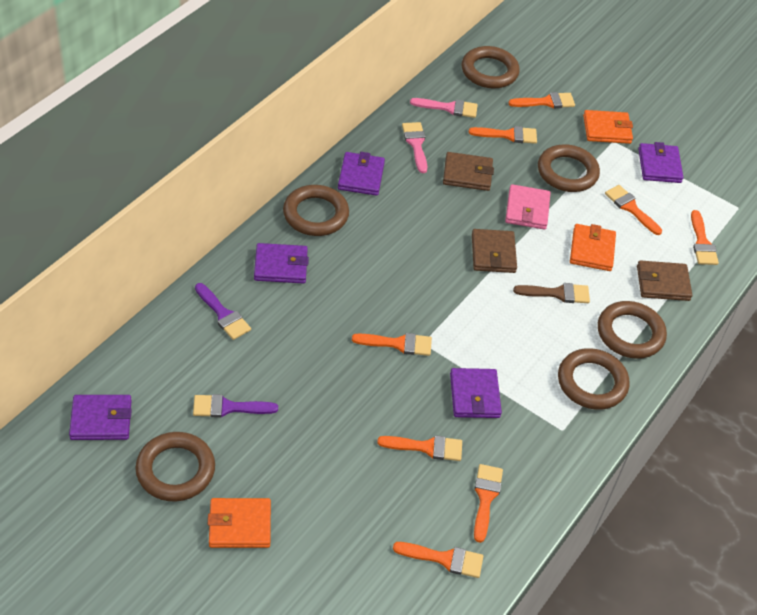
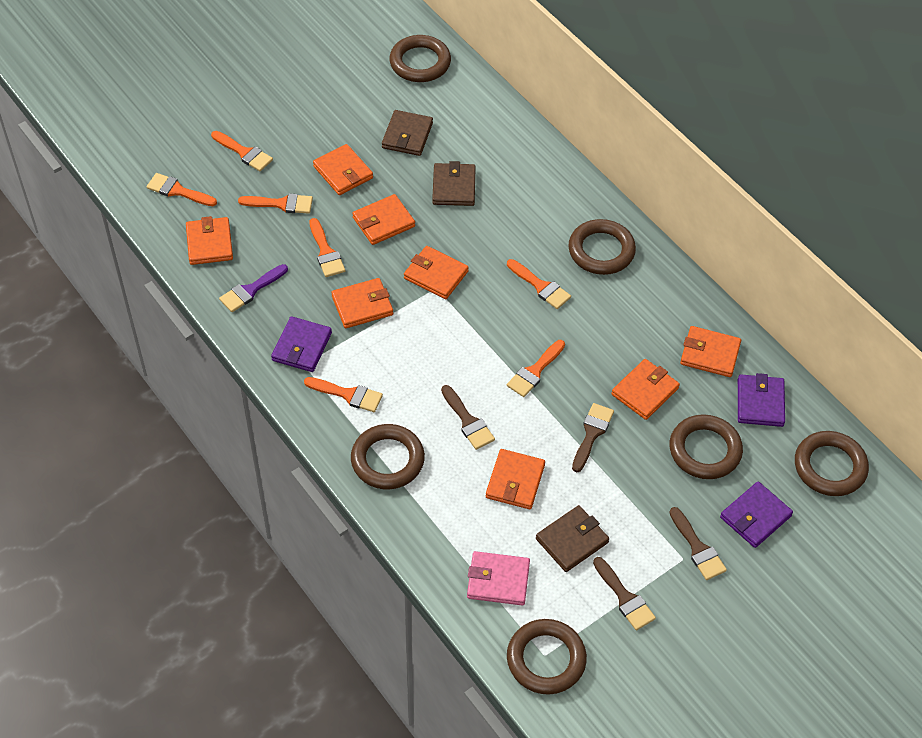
brown brush: [513,283,590,303] = 1 -> [441,385,495,450] [572,403,614,472] [593,557,656,631] [669,507,727,580] = 4
orange brush: [352,333,432,356] [377,435,462,461] [393,542,483,578] [469,126,537,144] [474,464,503,543] [509,92,575,108] [605,185,662,235] [691,210,719,265] = 8 -> [147,173,217,206] [211,131,273,171] [238,194,313,214] [304,377,383,412] [309,218,345,277] [507,259,571,309] [507,340,565,397] = 7
orange wallet: [208,498,271,548] [570,224,616,271] [583,110,633,144] = 3 -> [186,216,233,265] [313,144,373,195] [331,278,393,328] [352,194,415,245] [404,246,469,299] [486,449,545,509] [611,359,680,420] [680,326,741,377] = 8
pink brush: [402,122,427,173] [410,98,478,118] = 2 -> none = 0
purple brush: [193,394,278,418] [195,283,251,340] = 2 -> [219,264,288,312] = 1
purple wallet: [69,395,132,440] [254,243,309,283] [338,152,385,196] [450,368,502,418] [638,142,684,183] = 5 -> [271,316,332,372] [720,481,793,548] [738,373,785,427] = 3

